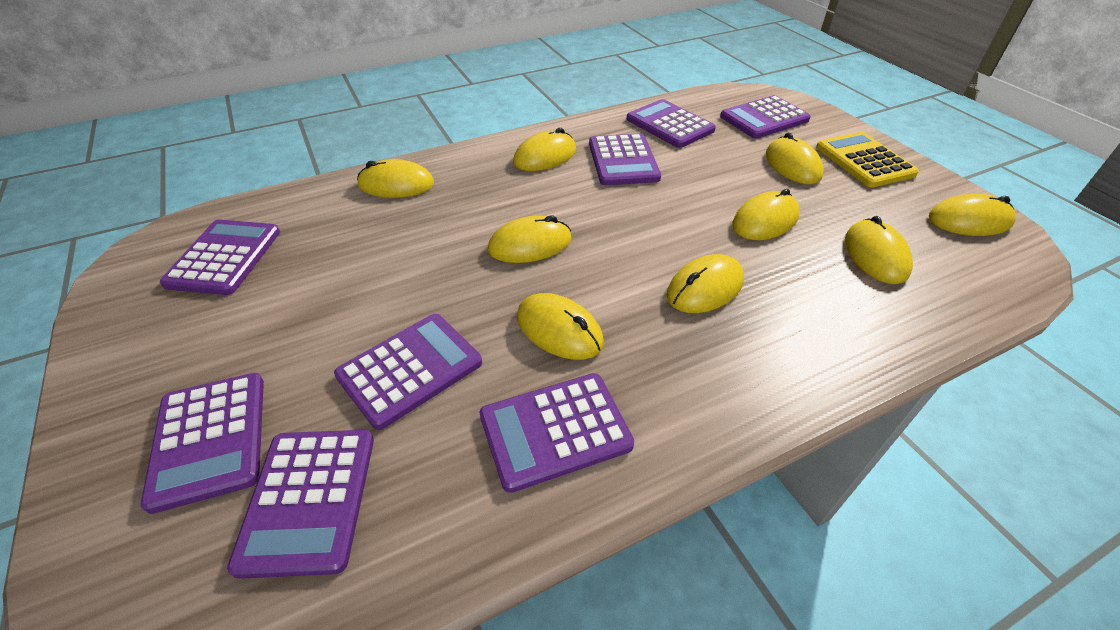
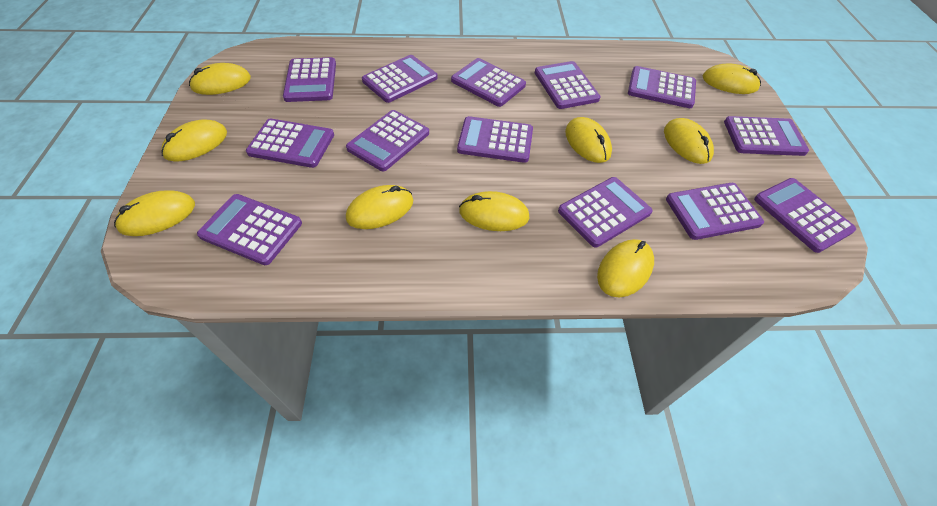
purple calculator: [141,373,264,514] [160,219,280,295] [227,430,374,579] [334,314,482,430] [479,373,634,493] [589,134,661,185] [627,99,716,148] [720,95,811,139] = 8 -> [197,194,302,265] [246,118,334,168] [283,57,336,102] [346,110,429,171] [362,55,438,103] [451,58,526,107] [457,116,533,163] [535,61,601,109] [558,177,653,247] [628,66,696,108] [666,183,764,240] [724,116,809,156] [754,178,856,253] = 13
yellow calculator: [816,132,919,188] = 1 -> none = 0

